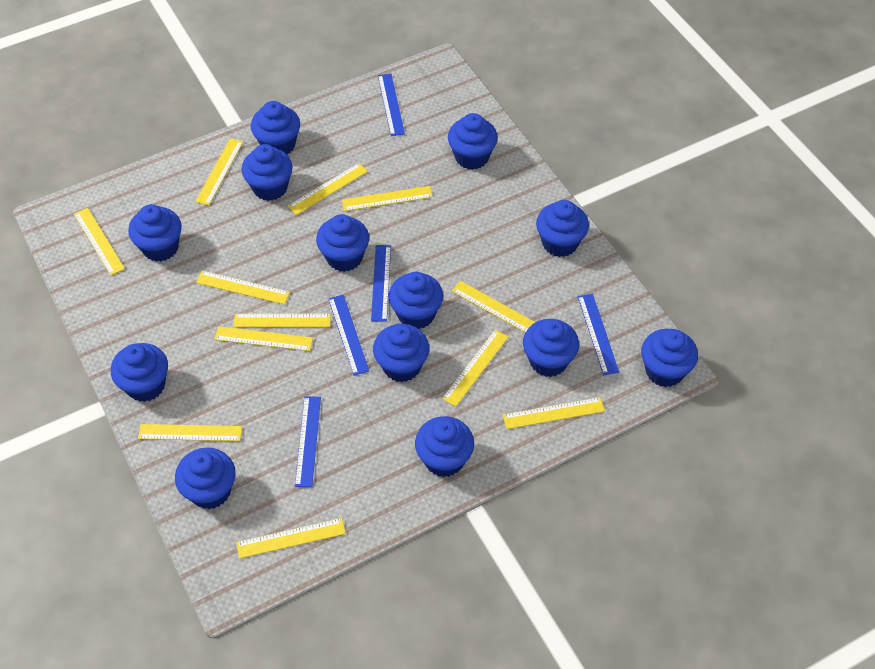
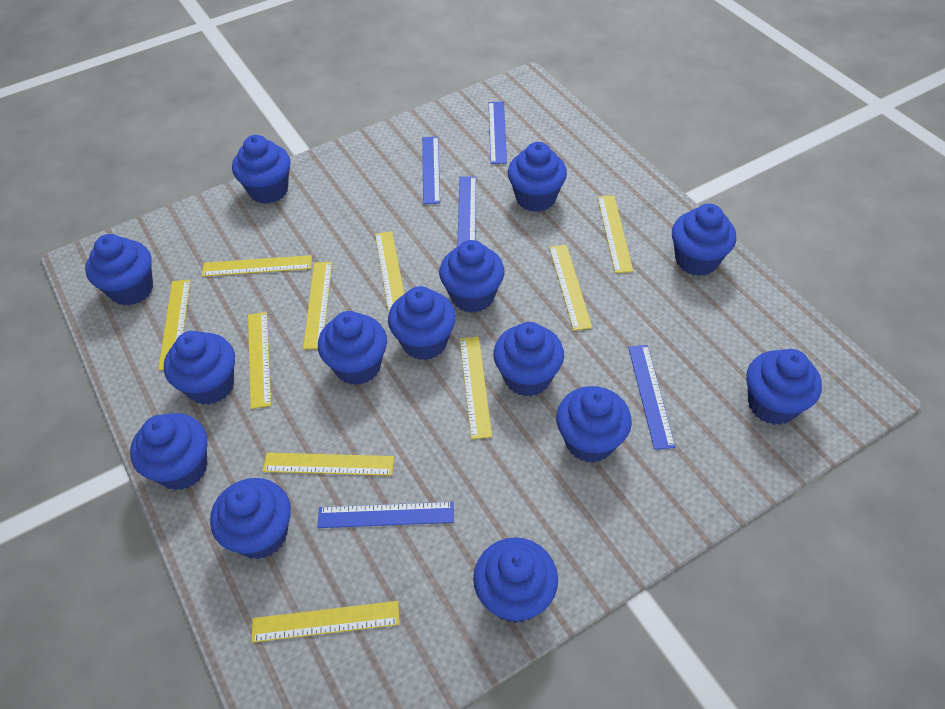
blue cupcake: [111,343,168,402] [128,204,182,262] [175,447,236,509] [241,144,293,201] [251,101,300,154] [316,214,369,272] [373,324,429,382] [388,272,443,329] [415,416,474,477] [448,113,498,170] [523,319,579,377] [536,200,589,257] [641,329,698,387] = 13 -> [85,234,153,306] [130,413,208,490] [164,331,235,405] [210,478,291,559] [232,135,291,204] [318,311,387,385] [388,286,456,360] [439,240,505,313] [473,537,558,623] [493,322,564,397] [508,142,567,212] [556,386,632,463] [672,203,736,276] [746,349,822,425] = 14
yellow ruler: [74,208,125,275] [138,424,242,441] [195,138,243,206] [196,271,290,305] [214,326,313,351] [233,314,331,327] [236,518,346,559] [288,163,368,215] [342,186,433,211] [442,330,508,407] [452,281,535,333] [503,397,605,429] = 12 -> [158,280,191,370] [202,255,312,277] [248,312,271,409] [252,601,400,643] [263,453,394,476] [303,262,332,349] [375,231,404,312] [460,337,492,439] [549,245,592,331] [597,195,633,273] = 10

